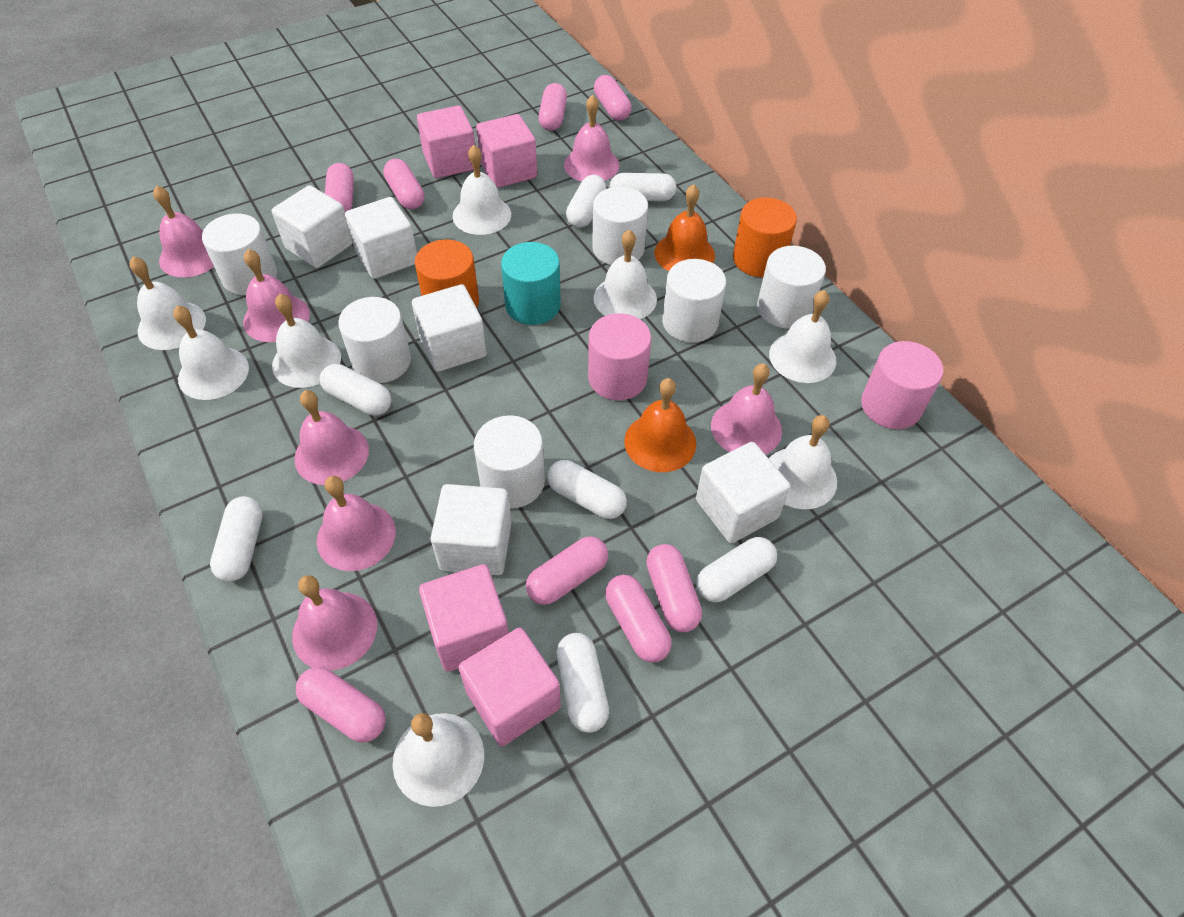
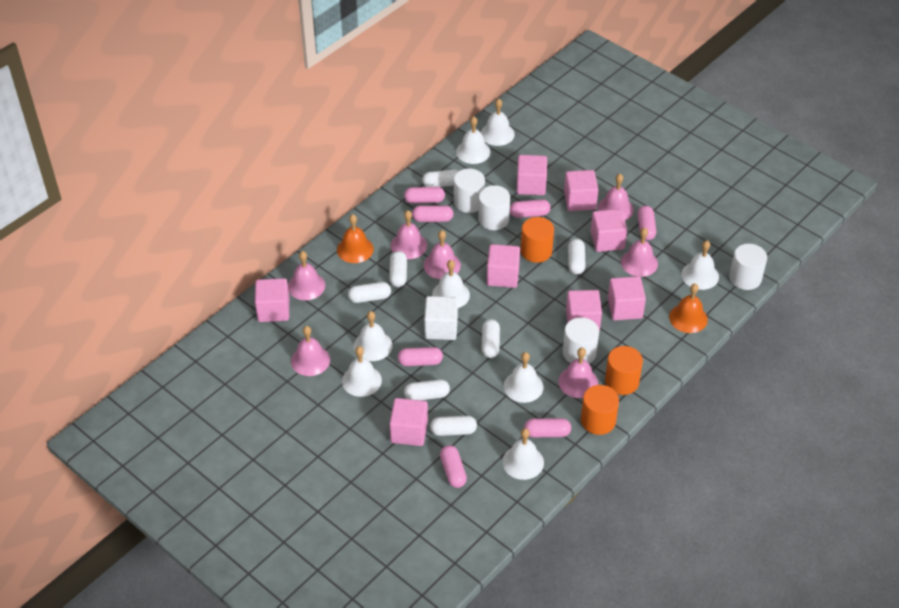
orange cylinder: [415,240,479,308] [733,197,797,277] = 2 -> [521,217,554,263] [581,385,619,435] [605,346,643,395] = 3
pink capsule: [296,667,386,743] [325,163,354,212] [383,159,424,210] [526,536,608,605] [539,83,567,131] [594,75,632,121] [605,575,672,663] [646,544,702,632] = 8 -> [398,347,443,366] [404,187,445,204] [412,205,454,222] [440,445,467,488] [510,199,550,218] [524,418,571,437] [637,206,656,240] = 7
pink cube: [417,106,475,178] [419,564,509,672] [458,628,561,746] [476,114,537,188] = 4 -> [255,278,289,322] [390,398,428,446] [487,244,520,288] [516,155,547,195] [564,170,598,211] [566,290,602,331] [590,209,627,252] [608,276,646,320] = 8
pink cylinder: [588,313,651,400] [861,341,943,429] = 2 -> none = 0
turquoise cylinder: [501,242,561,325] = 1 -> none = 0
white cube: [272,185,353,268] [345,197,417,279] [412,284,487,372] [431,484,512,575] [696,442,791,543] = 5 -> [424,296,458,340] = 1
white cylinder: [202,214,277,295] [338,297,411,383] [474,415,545,508] [592,187,648,265] [662,259,726,343] [757,246,826,328] = 6 -> [454,169,485,213] [478,185,510,230] [563,317,599,364] [729,244,767,290] = 4

